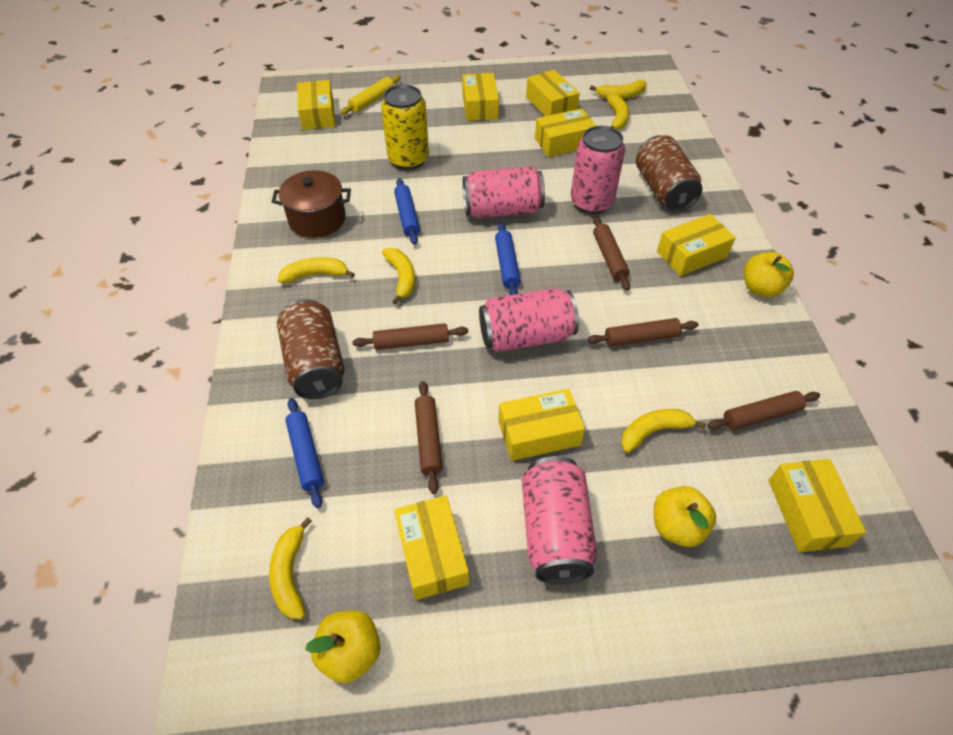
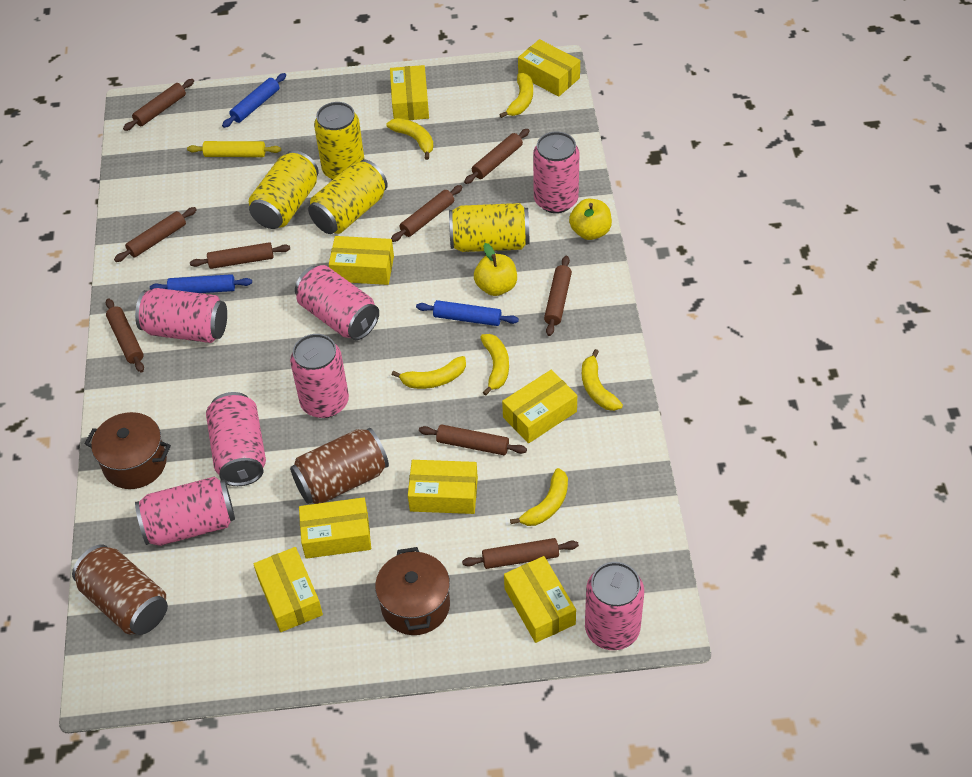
brown pot: [272,170,351,238] = 1 -> [85,412,171,489] [375,547,450,635] = 2
brown rolling pin: [352,323,468,350] [415,381,443,494] [587,318,699,347] [593,216,630,291] [708,391,820,430] = 5 -> [106,298,144,373] [114,207,197,262] [123,79,194,131] [190,242,290,269] [391,185,463,242] [419,424,527,455] [462,538,579,569] [464,129,530,184] [544,256,572,336] = 9
pink can: [463,166,545,218] [479,288,579,352] [522,456,597,584] [571,126,625,214] = 4 -> [135,288,227,343] [135,477,235,546] [206,392,266,486] [290,334,349,418] [295,265,379,340] [533,132,579,213] [585,562,644,650] = 7
yellow apple: [305,610,381,683] [654,486,716,547] [744,252,794,297] = 3 -> [474,243,517,296] [569,199,612,240] = 2
yellow can: [381,84,429,170] = 1 -> [249,150,319,229] [308,160,388,234] [314,102,365,180] [449,203,529,252] = 4

